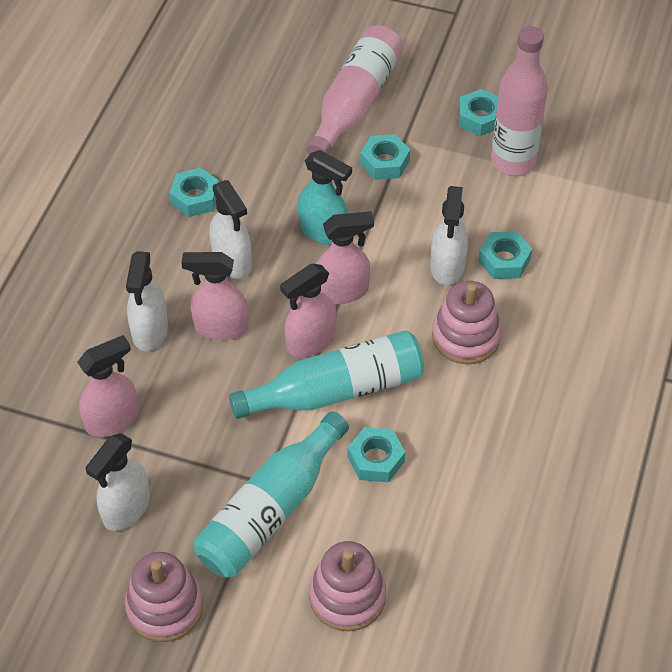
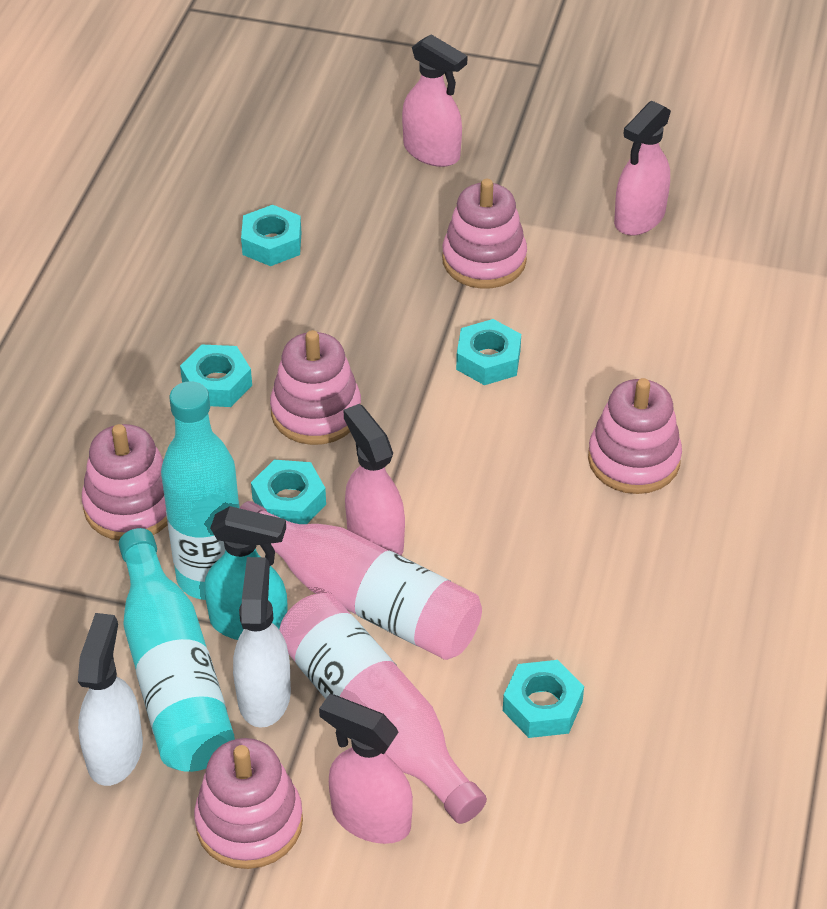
pink stacking toy: [125,552,203,642] [309,541,386,632] [432,281,502,364] = 3 -> [82,424,168,541] [194,738,303,869] [270,330,361,445] [442,179,527,289] [588,378,682,494] = 5
white spray bottle: [85,433,150,531] [126,251,168,351] [210,180,252,279] [430,186,468,285] = 4 -> [78,613,143,786] [233,557,291,728] = 2

